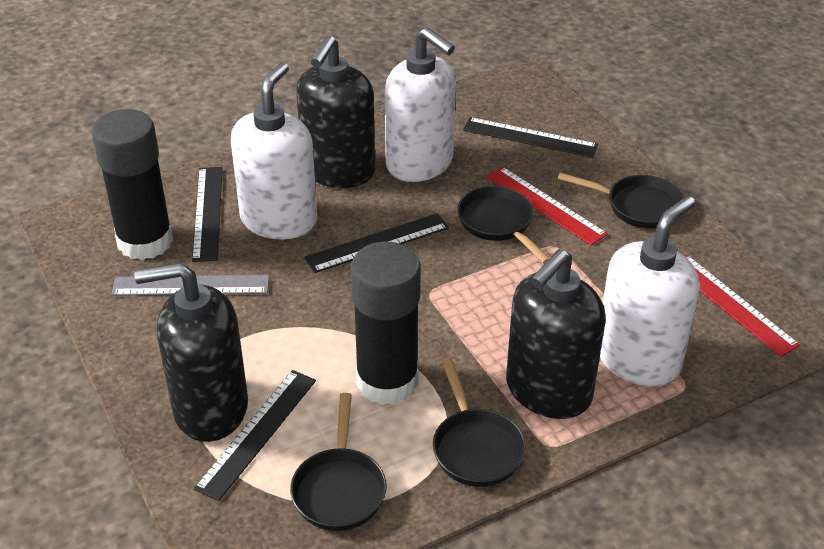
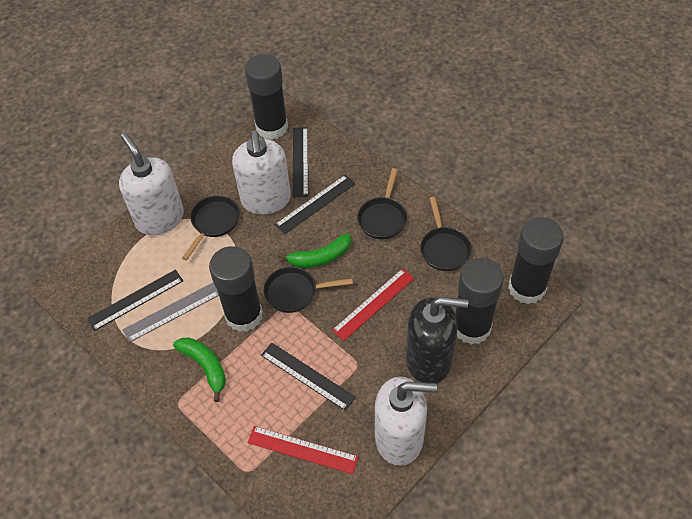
black glue stick: [92,109,173,260] [350,242,421,405] = 2 -> [209,246,263,332] [245,54,288,140] [455,258,504,344] [508,217,564,304] = 4
black soap dispenser: [134,262,248,442] [296,35,375,188] [506,249,606,419] = 3 -> [406,297,468,383] = 1
green banana: none = 0 -> [173,338,226,402] [278,233,351,268] = 2

